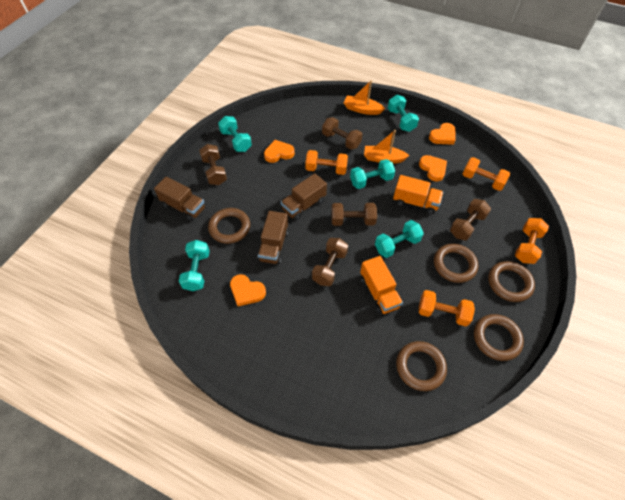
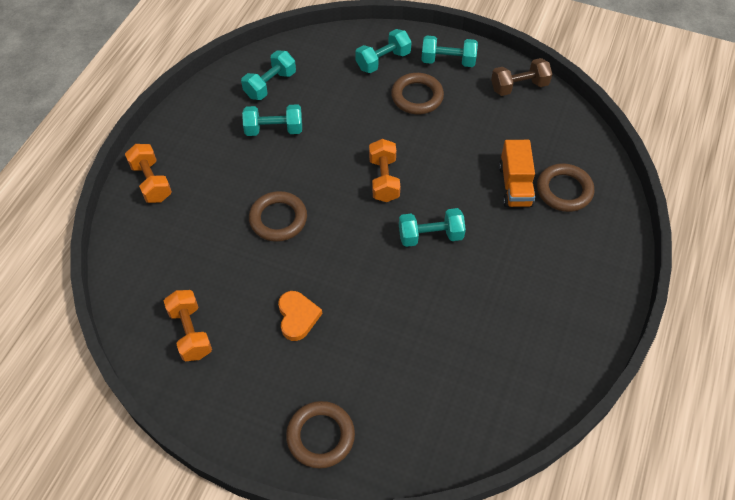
brown dumbbell: [199,144,227,185] [312,238,348,286] [322,117,363,150] [331,203,377,226] [450,199,491,240] = 5 -> [491,58,552,96] = 1
brown ring: [208,208,250,244] [396,341,447,391] [434,244,478,283] [474,314,524,361] [488,261,535,302] = 5 -> [249,191,307,242] [286,401,355,469] [391,73,444,114] [537,163,594,212] = 4
brown truck: [154,177,206,221] [258,211,289,264] [281,173,327,221] = 3 -> none = 0
orange boat: [344,80,385,115] [364,130,409,164] = 2 -> none = 0
orange dumbbell: [305,150,348,175] [419,290,475,326] [463,157,510,191] [515,218,549,264] = 4 -> [125,144,172,203] [164,290,212,361] [369,139,400,202] = 3
orange heart: [230,274,266,306] [264,140,295,163] [419,155,447,181] [429,123,456,145] = 4 -> [278,291,322,341] = 1
orange truck: [360,256,403,315] [393,175,443,214] = 2 -> [499,140,535,207] = 1

